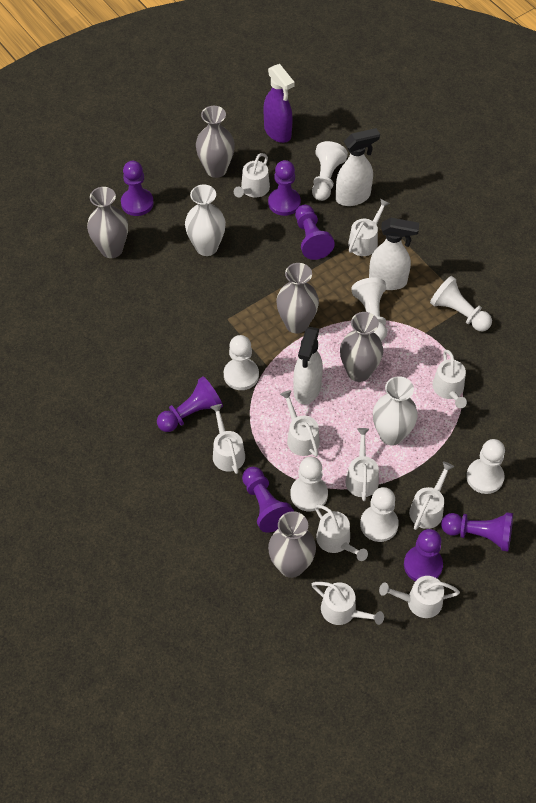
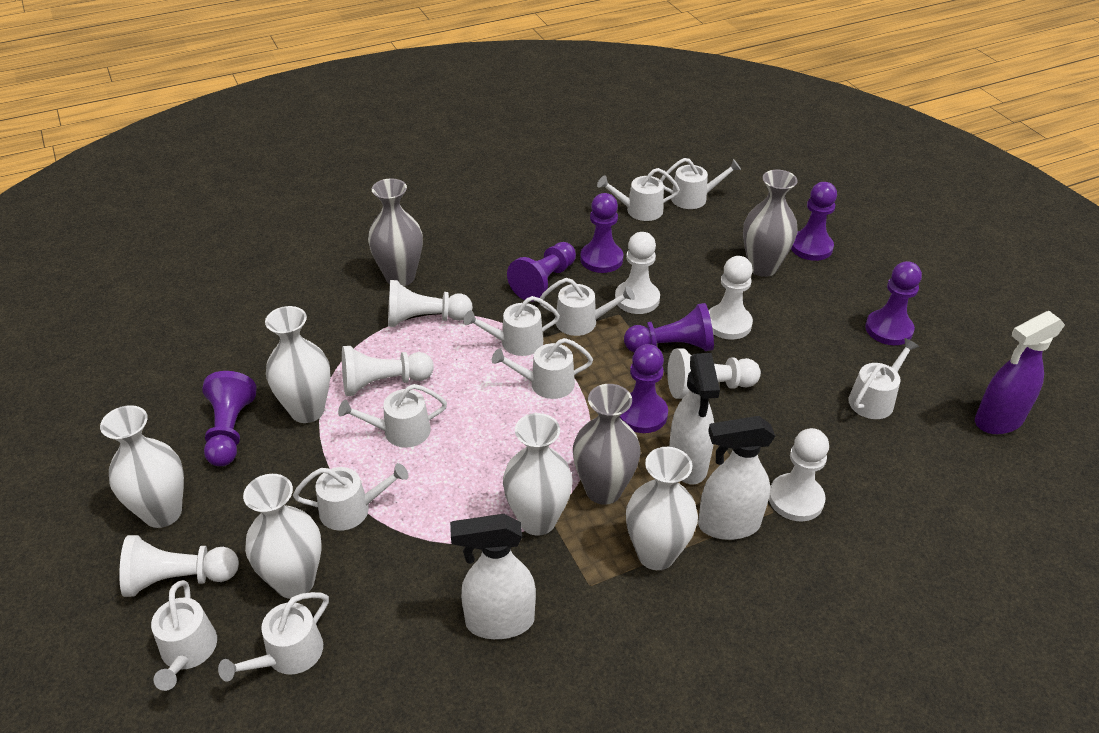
grey vase: [87,187,128,258] [196,106,235,178] [268,511,316,578] [276,263,319,334] [340,312,383,382] = 5 -> [368,179,423,286] [573,384,641,505] [743,170,798,277] = 3
white vase: [185,185,226,256] [373,376,418,446] = 2 -> [100,405,184,528] [243,474,321,599] [265,306,331,423] [503,413,573,535] [626,447,698,570] = 5

